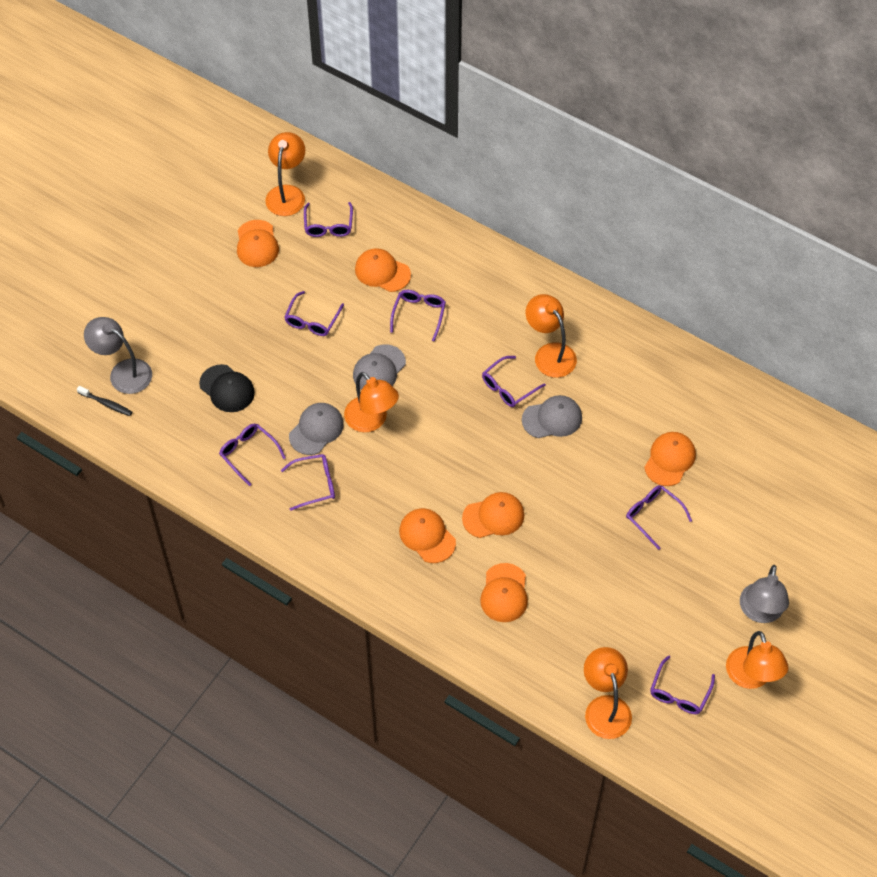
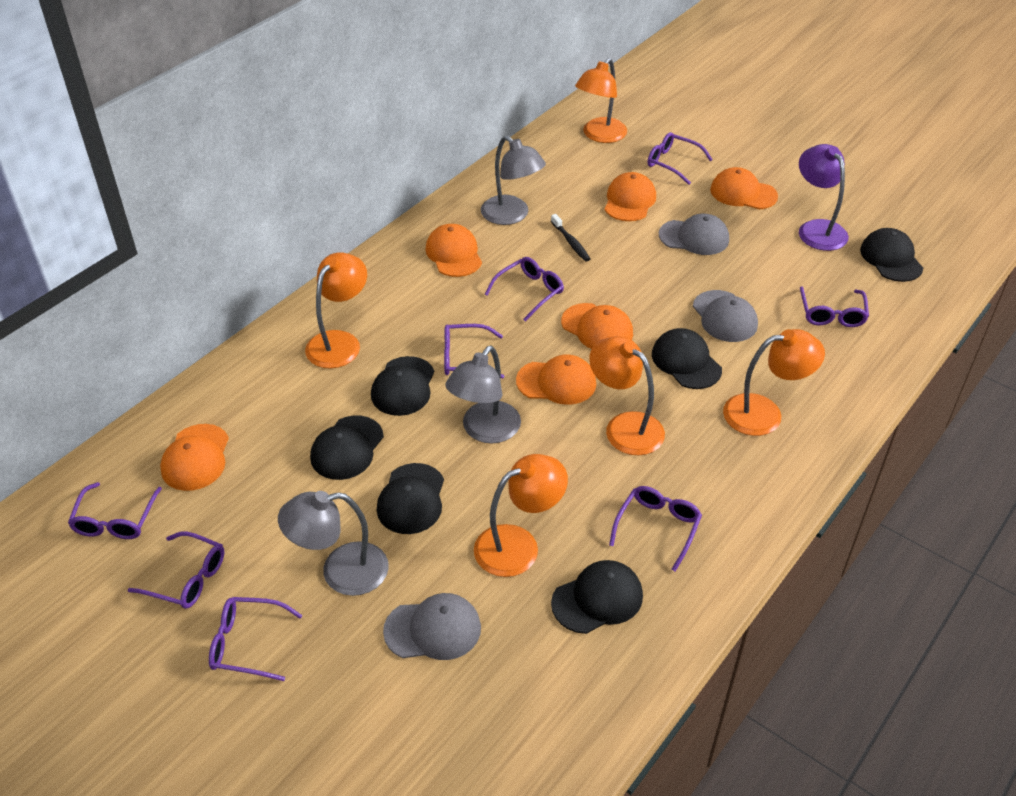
black cap: [199,364,255,412] = 1 -> [310,415,384,480] [371,356,434,416] [377,463,444,534] [551,560,643,634] [652,328,722,389] [860,228,923,282] = 6
grey lamp: [84,317,152,394] [740,565,789,623] = 2 -> [278,491,389,596] [445,346,521,443] [481,136,546,225] = 3
purple lamp: none = 0 -> [799,144,849,251] = 1

